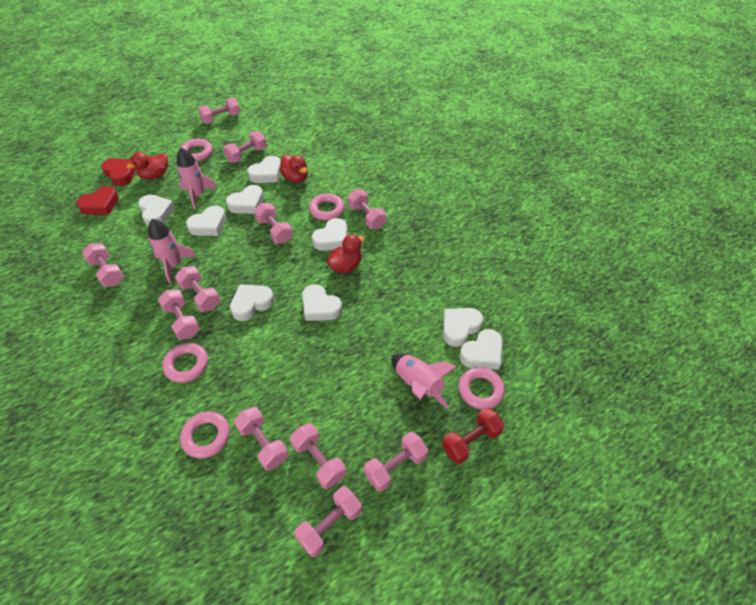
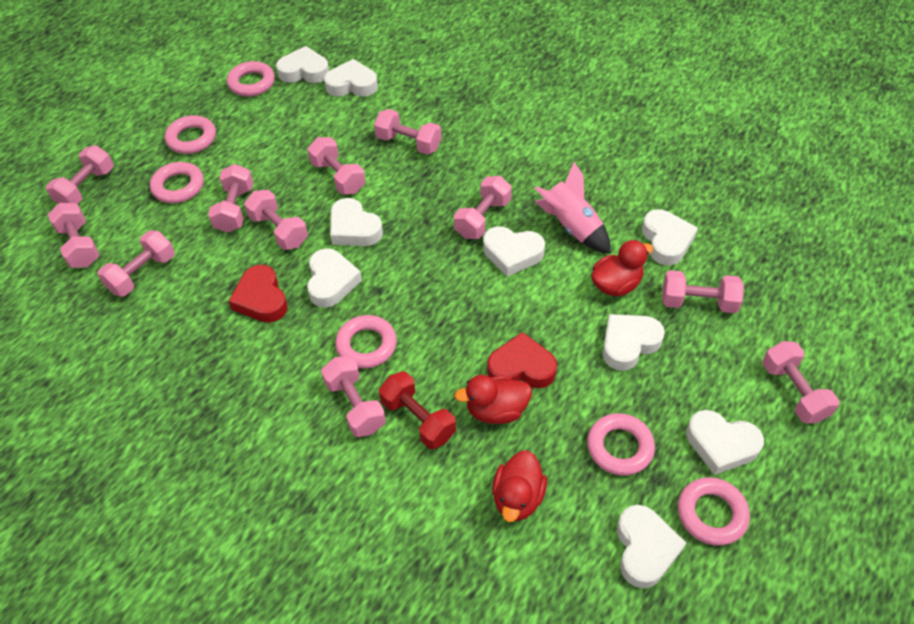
pink ring: [162,343,208,383] [180,138,213,162] [180,411,230,458] [309,193,344,220] [459,367,505,410] = 5 -> [150,162,204,203] [165,115,216,154] [227,61,275,97] [335,315,397,369] [587,413,655,476] [678,477,750,546] = 6
pink rocket: [148,219,196,283] [177,148,217,210] [391,354,457,409] = 3 -> [534,162,611,254] = 1

